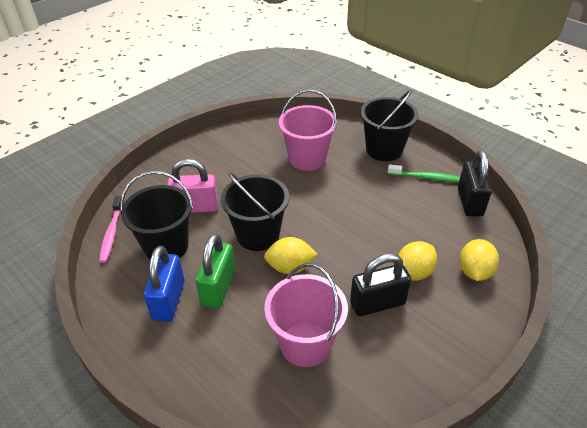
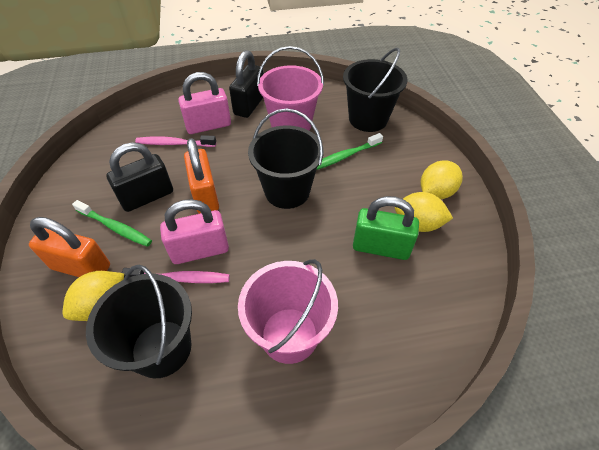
blue padlock: [144,246,185,321] = 1 -> none = 0
green toothbrush: [388,164,460,183] = 1 -> [72,200,152,247] [316,133,383,170] = 2
orange padlock: none = 0 -> [29,217,110,277] [184,138,219,214] = 2
pink padlock: [167,159,218,213] = 1 -> [160,199,229,264] [178,72,231,134] = 2
pink toothbrush: [99,196,121,263] = 1 -> [122,268,230,283] [135,135,216,147] = 2

